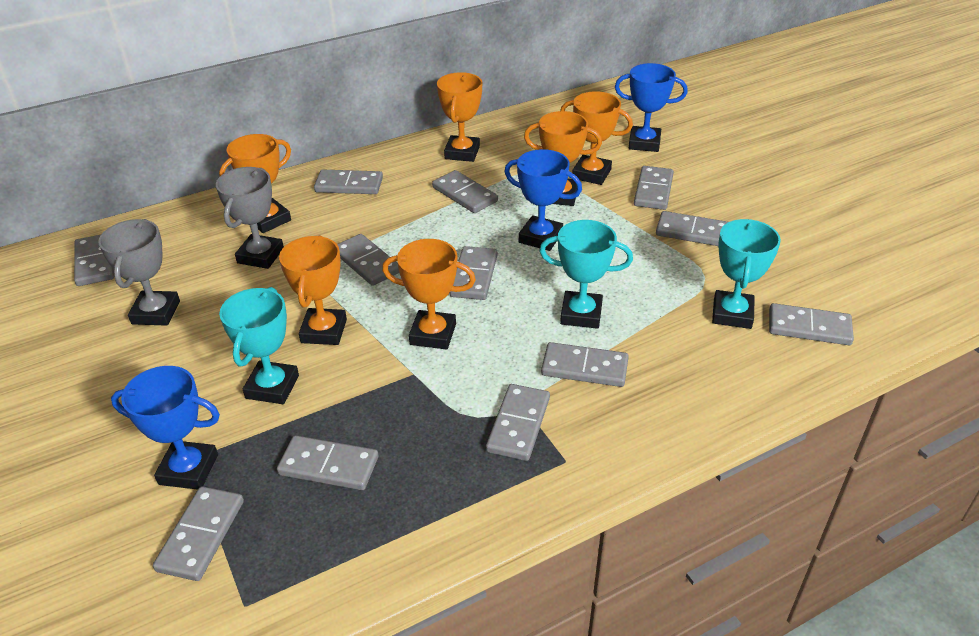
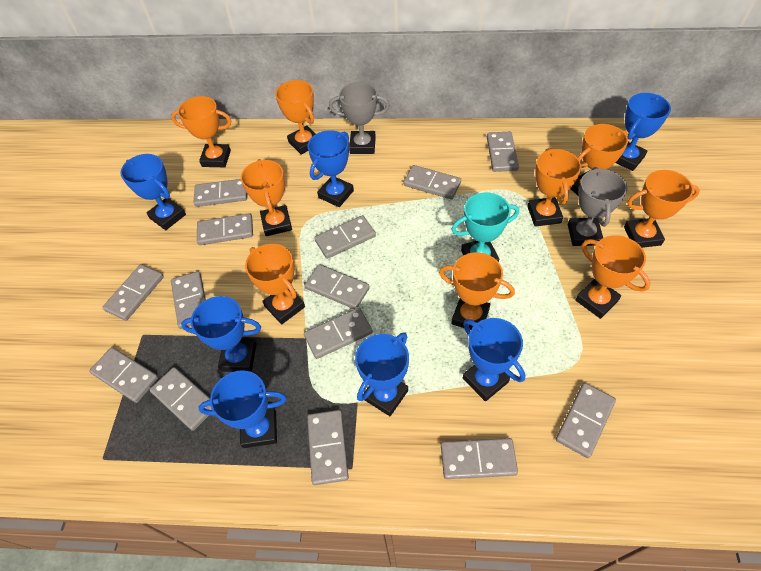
blue trophy: [111,366,220,490] [504,149,582,251] [615,63,688,152] = 3 -> [120,154,186,230] [181,296,261,372] [198,370,287,448] [308,130,354,207] [355,332,409,416] [463,318,526,402] [616,93,671,171] = 7
grey domino: [74,235,114,286] [153,486,244,581] [277,435,379,490] [314,169,383,194] [337,234,399,286] [432,170,498,213] [450,246,498,300] [486,384,550,461] [541,342,629,387] [634,166,674,210] [656,211,728,246] [769,303,854,345] = 12 -> [89,347,158,403] [102,264,164,321] [149,367,212,431] [171,271,206,329] [193,179,247,207] [197,214,253,245] [304,264,370,309] [304,308,373,359] [307,410,349,485] [315,215,376,259] [404,165,461,199] [441,438,518,479] [487,132,519,172] [556,383,616,458] = 14
orange trophy: [219,134,291,233] [279,235,347,345] [382,239,476,350] [437,72,482,162] [524,111,602,206] [560,91,633,185] = 6 -> [171,96,232,167] [241,159,292,236] [245,244,305,324] [275,80,316,155] [439,252,515,330] [527,148,581,227] [570,124,628,195] [575,235,650,319] [624,170,700,248] = 9
turquoise trophy: [219,287,299,404] [539,220,633,329] [712,219,781,329] = 3 -> [451,193,519,262] = 1

